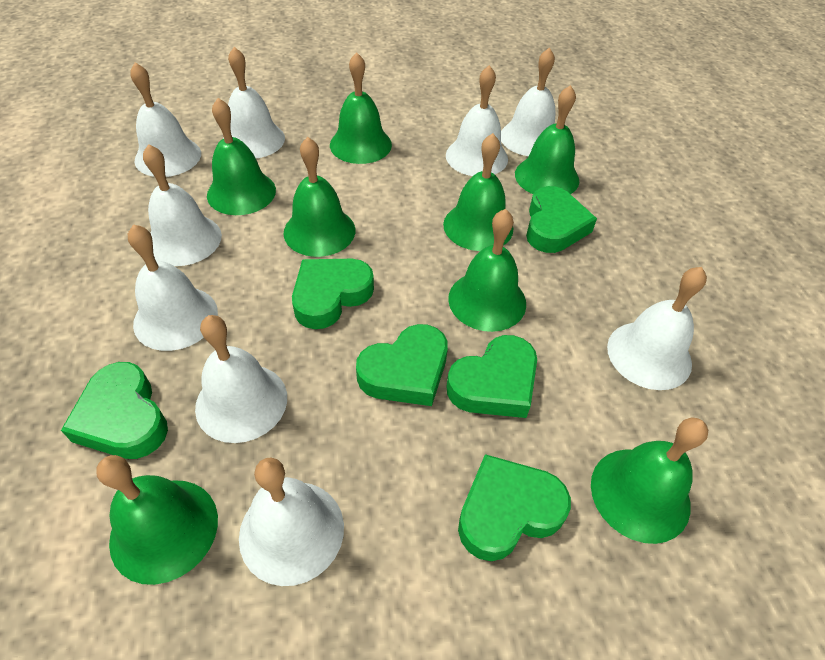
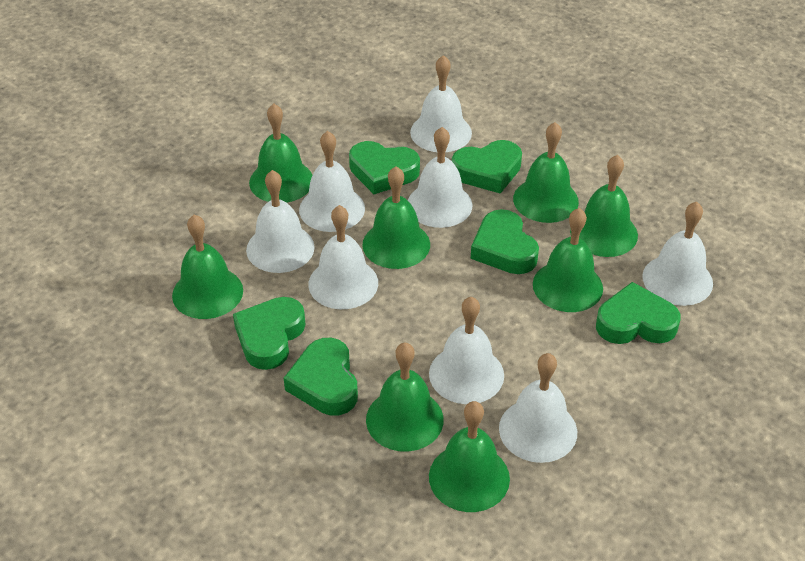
white bell: [128,224,218,351] [130,62,201,177] [143,144,222,266] [195,315,287,443] [223,47,285,158] [239,457,344,586] [446,65,508,176] [501,47,555,156] [607,267,707,390] = 9 -> [246,170,315,273] [299,131,365,232] [308,205,378,309] [408,127,473,228] [410,55,472,152] [429,297,504,404] [499,353,577,463] [642,202,713,306] = 8

